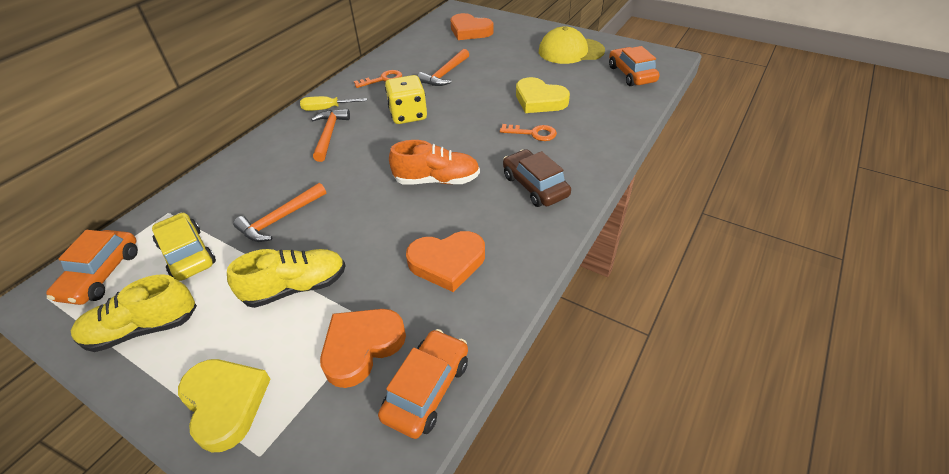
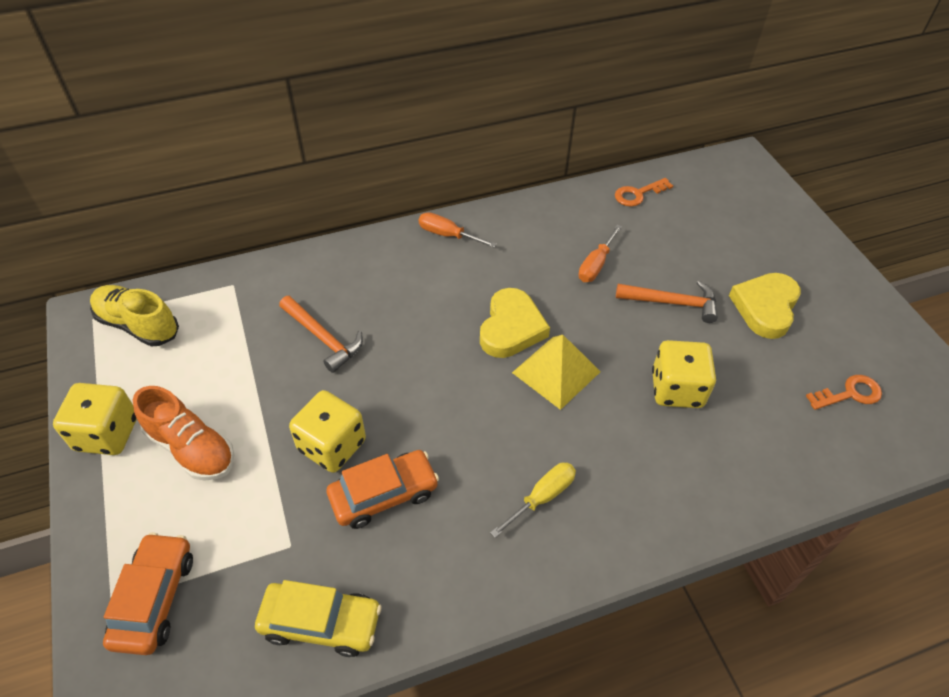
brown car: [503,149,571,207] = 1 -> none = 0
orange car: [46,230,138,305] [378,329,468,439] [609,46,660,86] = 3 -> [103,532,193,655] [327,450,439,529] = 2
orange hammer: [233,183,326,242] [311,109,350,162] [418,49,469,86] = 3 -> [279,296,363,373] [616,281,718,323] = 2
orange heart: [320,309,406,388] [406,231,485,292] [450,13,494,40] = 3 -> none = 0
orange screwdriver: none = 0 -> [419,212,497,248] [578,225,622,282] = 2
yellow cap: [539,26,605,64] = 1 -> none = 0
yellow dice: [385,75,427,124] = 1 -> [53,383,137,455] [289,390,366,473] [652,340,716,408] = 3
yellow pyramid: none = 0 -> [512,335,601,410] = 1
yellow shoe: [71,274,197,352] [227,249,346,308] = 2 -> [90,285,179,347] = 1

